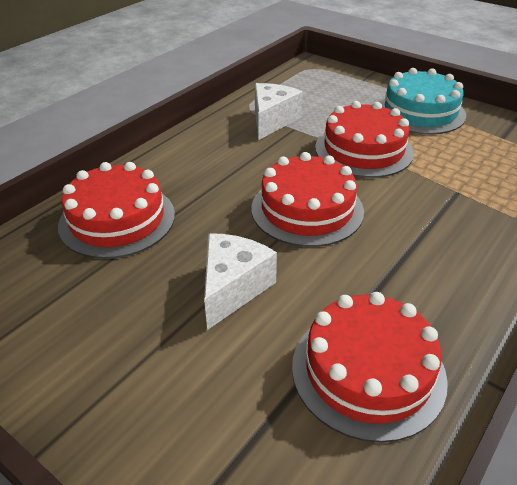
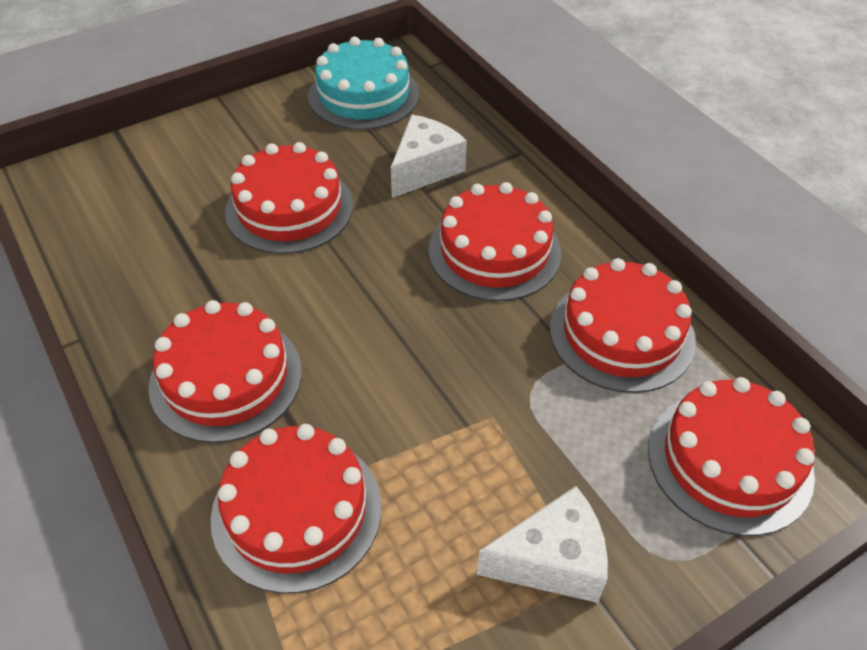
red cake: [58,162,175,259] [252,152,364,247] [292,292,448,443] [315,101,414,178] = 4 -> [149,300,302,443] [211,424,382,594] [225,142,353,254] [429,182,561,301] [550,258,696,393] [648,377,815,536] = 6

